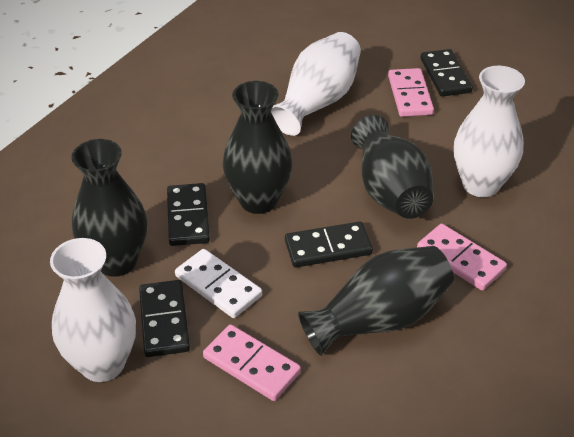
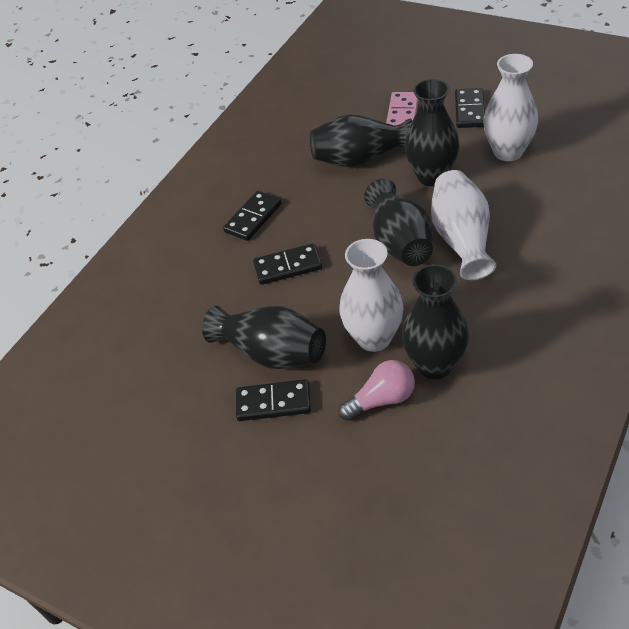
black vase: [71,139,147,277] [222,81,292,214] [298,246,454,356] [351,115,433,219] = 4 -> [202,306,326,369] [310,114,413,167] [364,179,433,266] [402,264,469,379] [405,79,459,186] = 5
pink domino: [203,324,301,401] [388,68,434,117] [417,224,507,290] = 3 -> [386,92,418,126] = 1
pink light bulb: none = 0 -> [338,360,415,421] = 1
white domino: [175,249,262,318] = 1 -> none = 0

